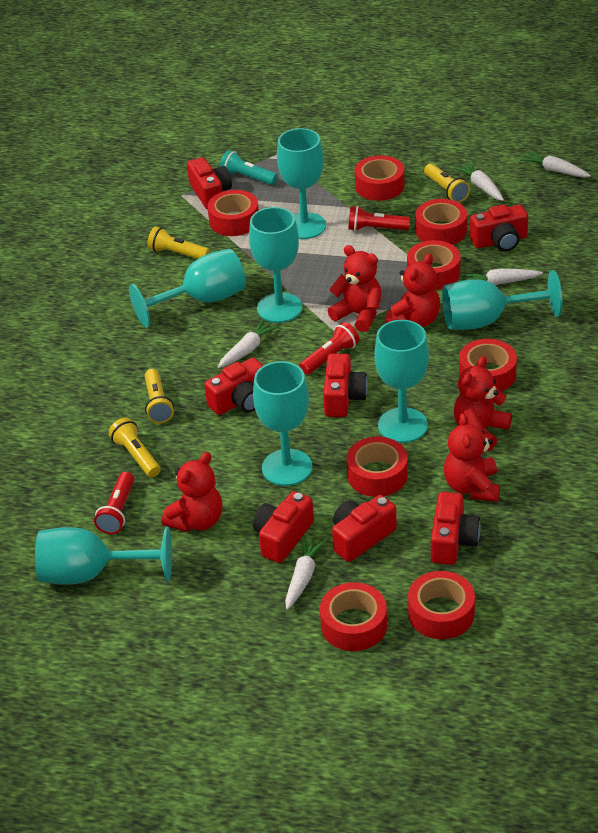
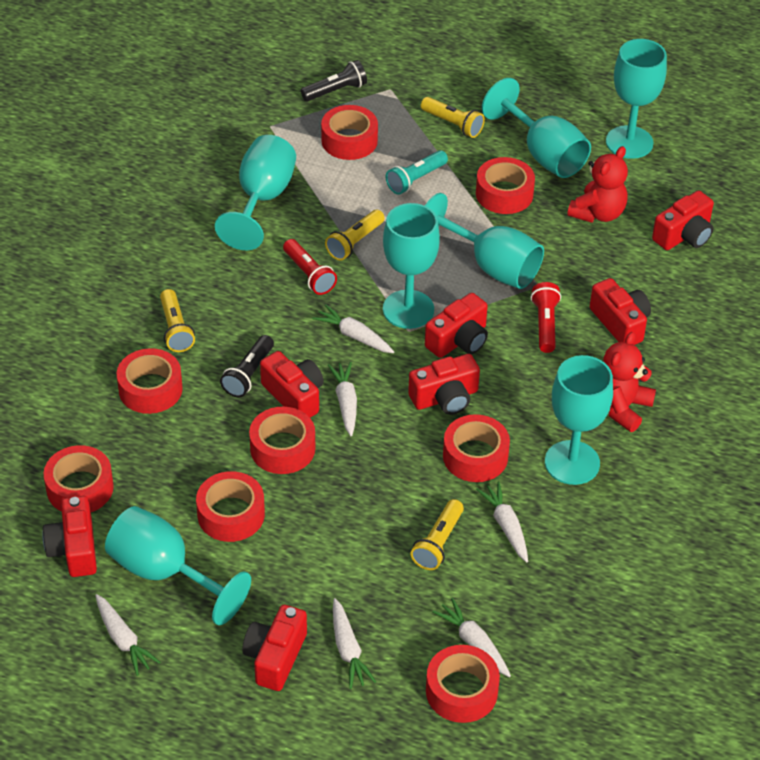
black flashlight: none = 0 -> [220,335,274,397] [301,60,367,101] = 2
red flashlight: [94,472,134,534] [299,322,360,375] [348,206,410,231] = 3 -> [283,239,337,295] [531,282,561,353] = 2
red teddy bear: [161,452,222,532] [328,245,382,332] [385,254,440,327] [444,413,500,502] [454,356,512,451] = 5 -> [567,146,628,223] [603,332,656,432] = 2
white carrot: [218,319,279,368] [285,536,326,610] [454,161,504,201] [462,268,543,285] [520,151,591,178] = 5 -> [95,594,160,676] [312,305,394,353] [328,362,357,436] [333,598,376,689] [432,598,511,677] [476,482,528,562] = 6

